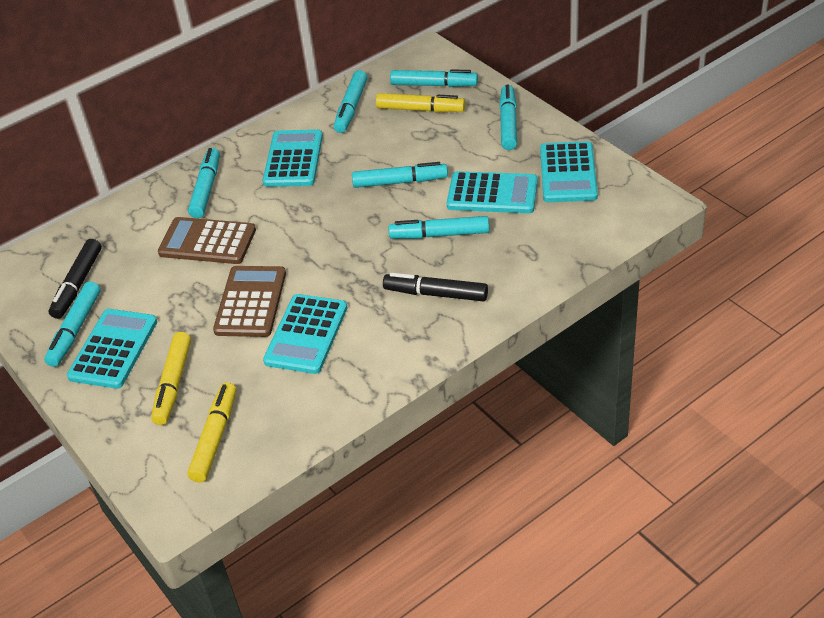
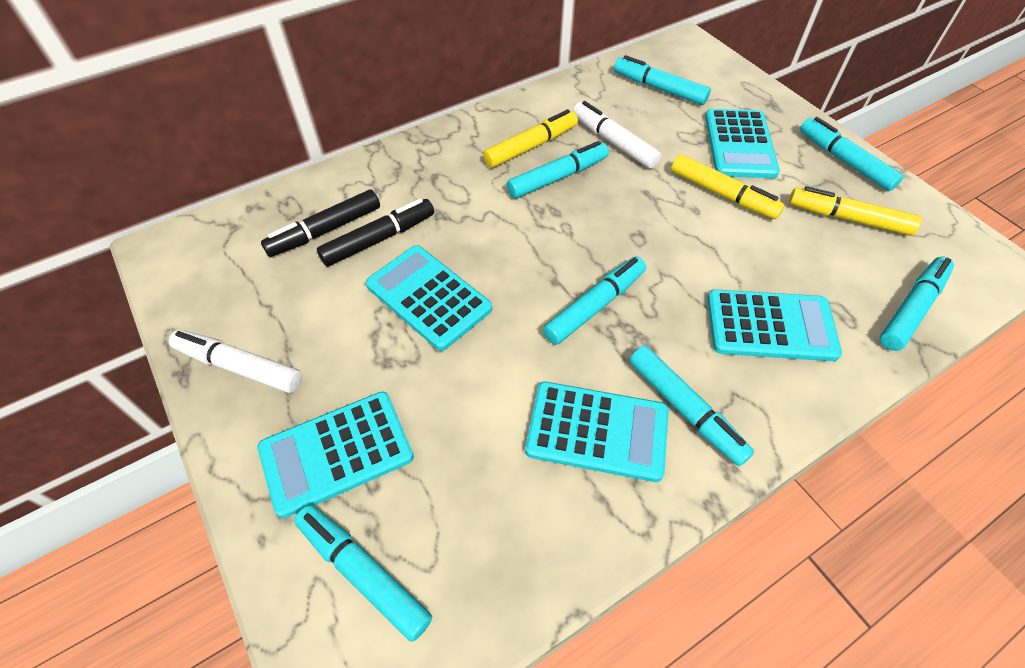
brown calculator: [158,217,256,264] [213,266,286,337] = 2 -> none = 0
white marker: none = 0 -> [169,330,302,393] [573,101,662,169] = 2

